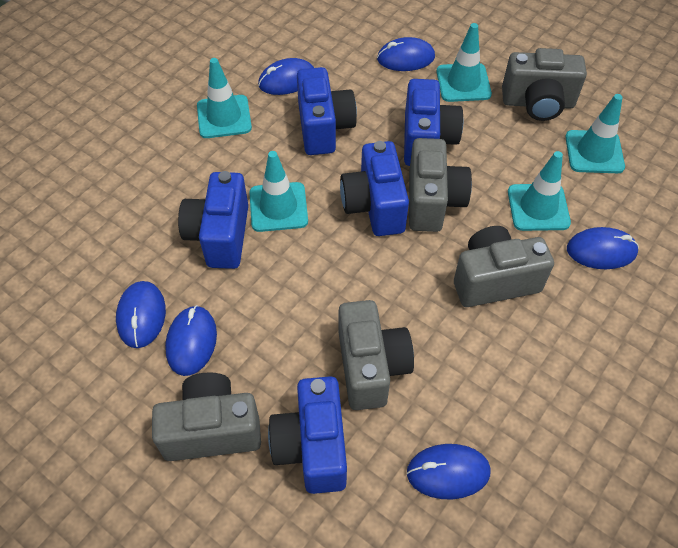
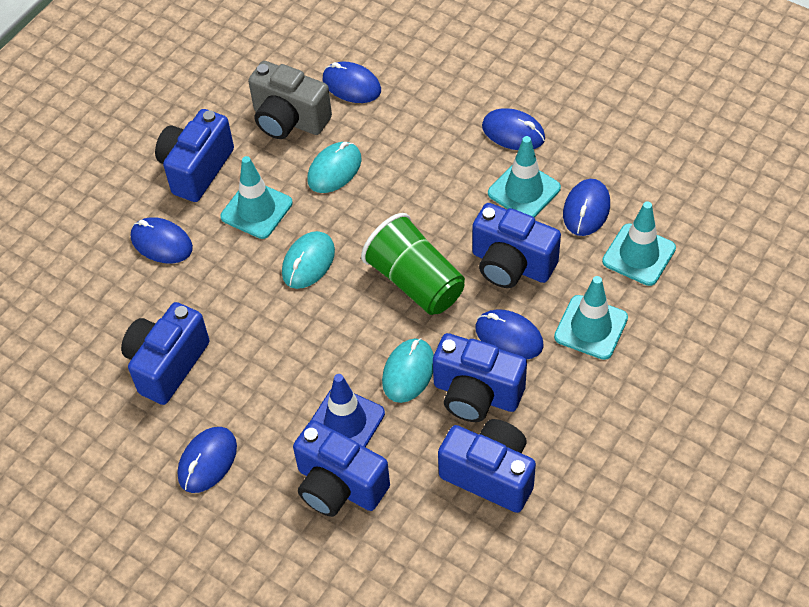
blue camera: [178,171,248,269] [268,376,347,494] [297,67,357,155] [340,141,409,236] [404,79,463,166] = 5 -> [121,302,210,405] [155,109,234,202] [293,420,390,517] [433,333,527,422] [438,419,536,513] [472,203,561,288] = 6
blue traffic cone: none = 0 -> [311,374,385,447] = 1
green cup: none = 0 -> [361,213,465,315] = 1
grey camera: [152,372,261,461] [339,300,414,410] [409,138,472,232] [454,226,554,307] [502,48,587,121] = 5 -> [248,61,332,139] = 1
turquoise mouse: none = 0 -> [282,231,335,289] [307,142,362,193] [382,338,434,403] = 3
turquoise traffic cone: [197,58,252,138] [249,151,308,232] [436,23,492,102] [508,151,571,231] [565,94,625,173] = 5 -> [221,156,293,239] [488,136,561,218] [554,276,628,360] [602,201,676,286] = 4

